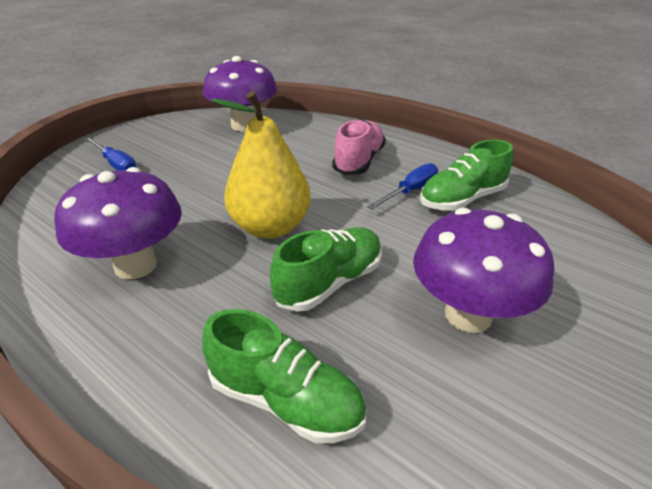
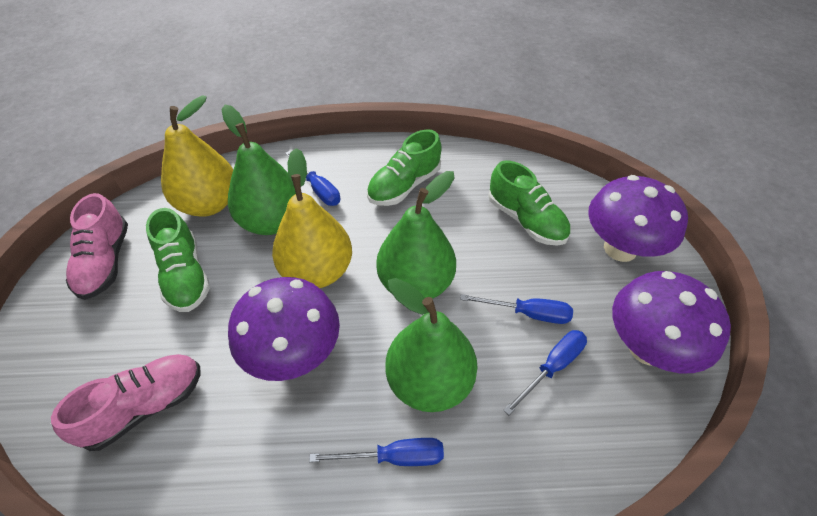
blue screwdriver: [85,137,136,170] [367,163,438,210] = 2 -> [285,151,340,206] [309,438,444,466] [460,294,573,324] [503,330,587,415] = 4
green pear: none = 0 -> [221,105,296,235] [376,171,456,299] [385,278,477,412] = 3
pink shoe: [332,119,386,175] = 1 -> [51,354,200,451] [66,193,128,300] = 2
yellow pear: [211,91,311,239] = 1 -> [161,95,233,217] [272,148,352,288] = 2

